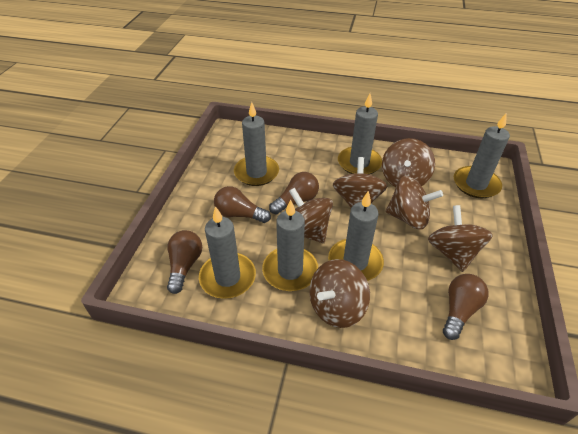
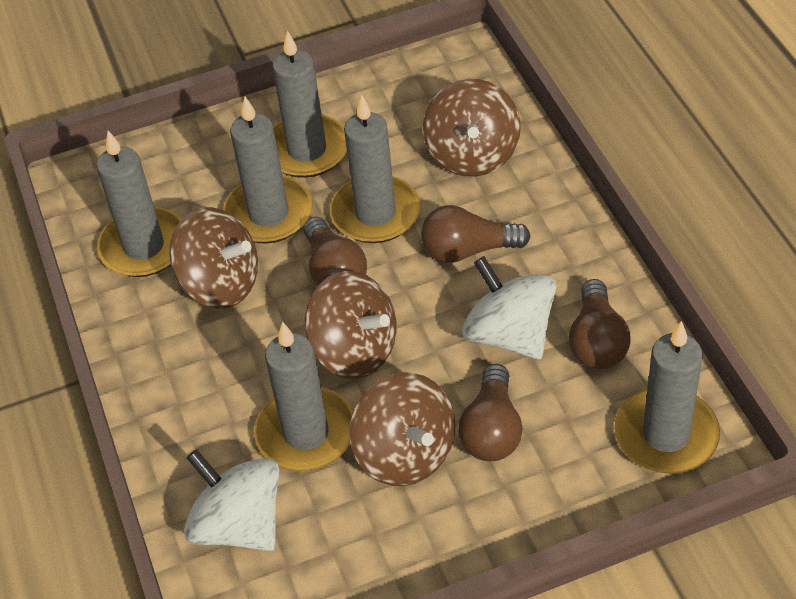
brown spinning top: [289,188,333,243] [309,259,370,328] [333,157,387,208] [382,138,435,187] [385,176,443,230] [428,205,493,272] = 6 -> [169,207,258,309] [305,271,397,379] [350,372,456,486] [423,79,521,177] = 4
white spinning top: none = 0 -> [184,449,279,551] [462,256,556,360] = 2

